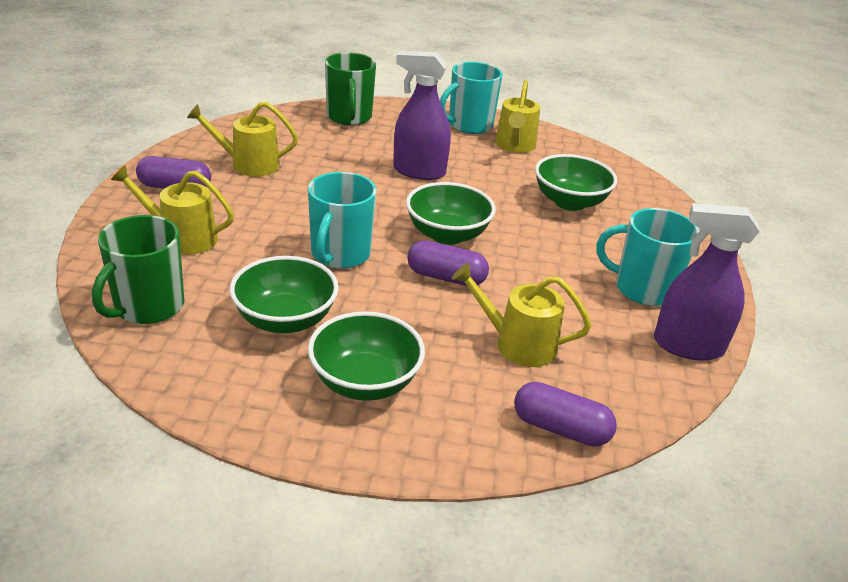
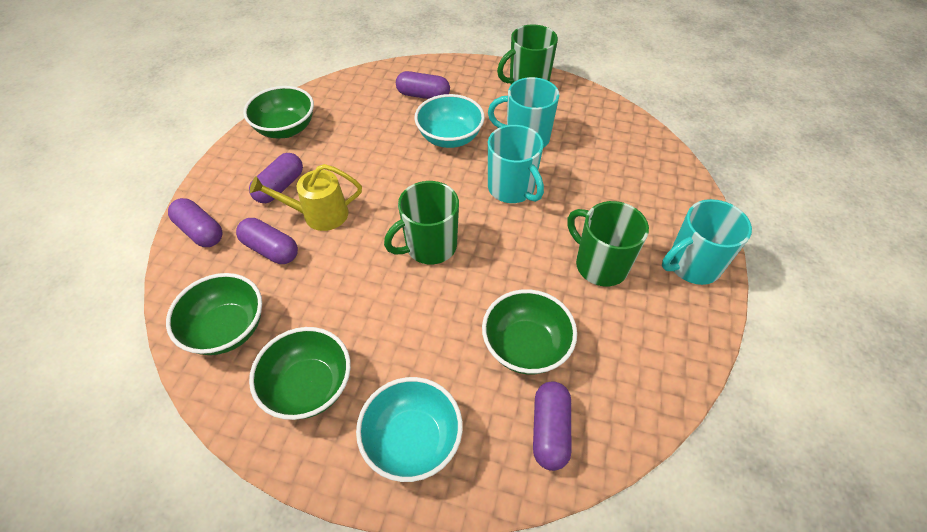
green mug: [92,215,185,324] [325,52,376,125] = 2 -> [384,181,459,264] [497,24,558,84] [567,201,649,286] = 3
purple capsule: [136,156,211,188] [407,240,489,286] [514,382,617,446] = 3 -> [168,198,222,247] [236,218,298,264] [249,153,303,203] [396,71,450,99] [533,381,571,471] = 5
purple spray bottle: [393,51,451,180] [654,203,760,361] = 2 -> none = 0
turquoise bowl: none = 0 -> [356,377,463,482] [414,94,485,148] = 2
yellow watering can: [111,165,234,255] [187,102,298,176] [452,263,592,367] [495,80,540,153] = 4 -> [250,164,362,231] = 1

